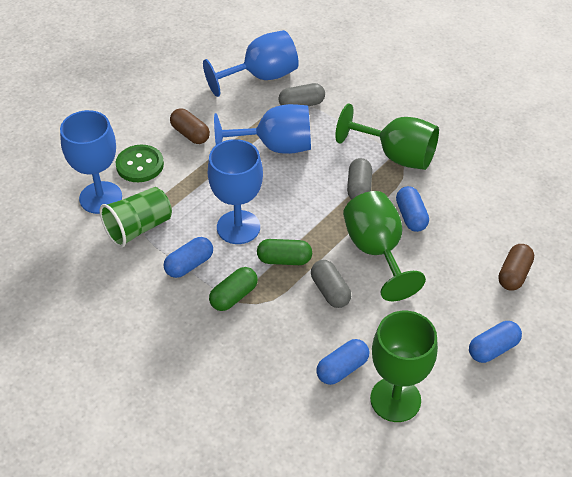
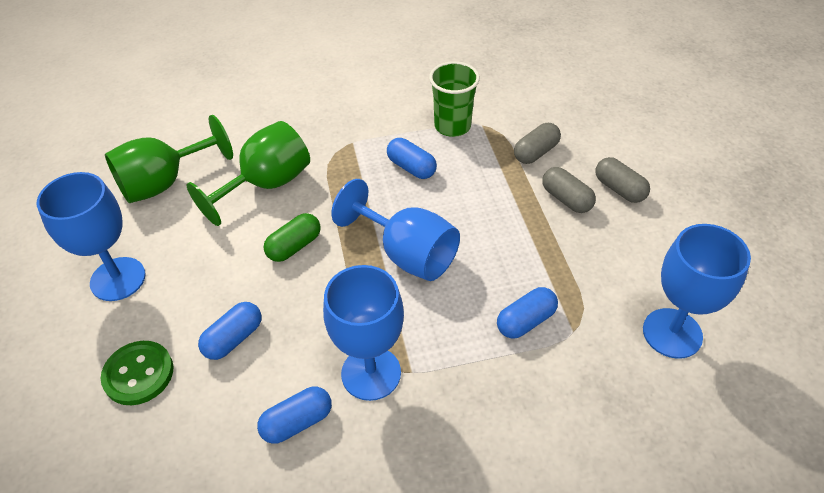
brown capsule: [170,108,210,144] [498,244,534,290] = 2 -> none = 0
green capsule: [209,267,258,311] [257,239,312,265] = 2 -> [263,213,321,262] = 1
green goblet: [335,104,439,170] [343,191,426,301] [370,311,438,422] = 3 -> [105,115,233,203] [187,121,310,226] = 2

